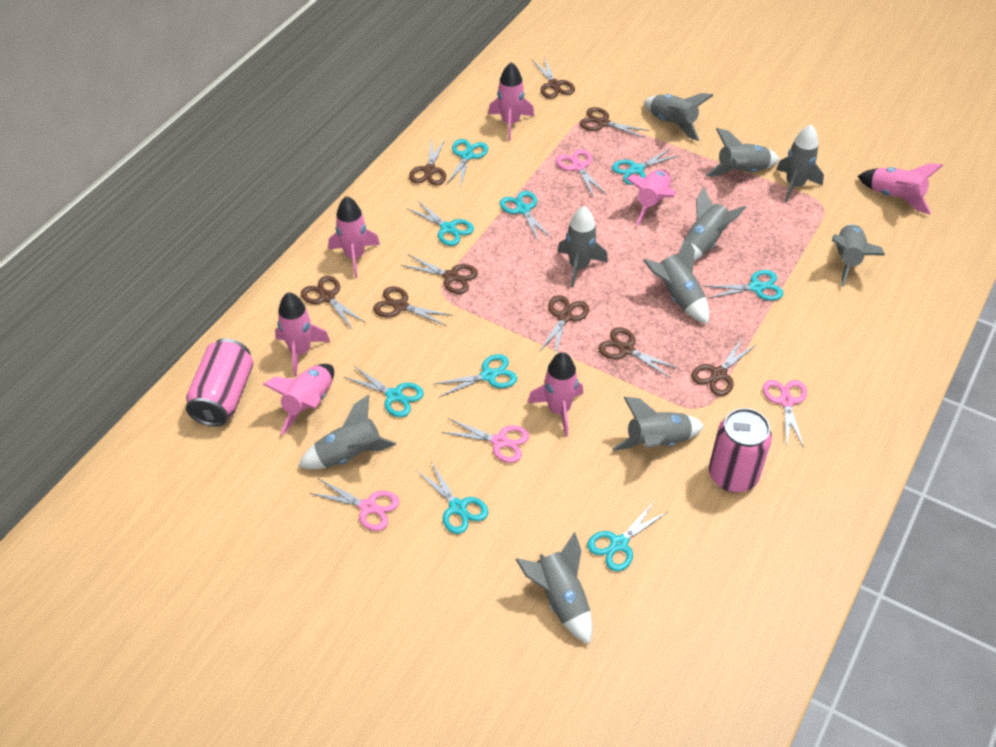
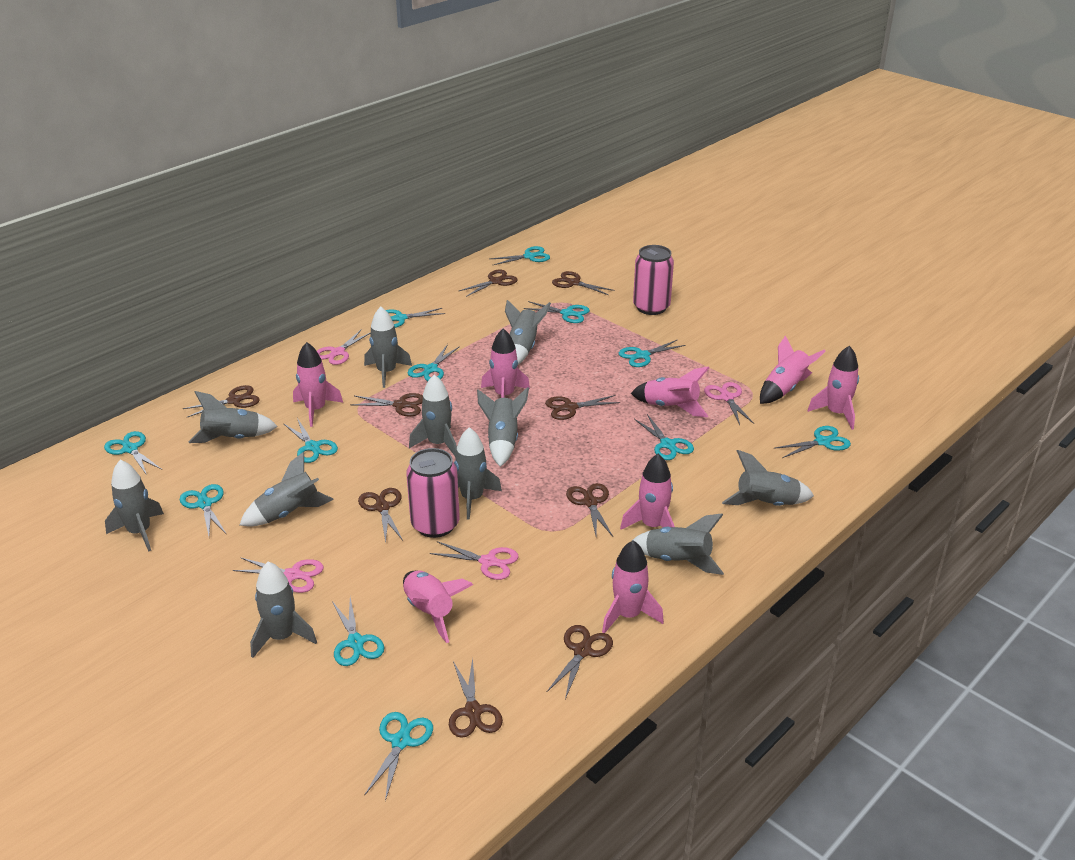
grey rocket: [298,395,397,469] [515,532,592,645] [557,206,608,287] [612,397,704,451] [643,237,709,324] [644,93,714,141] [680,187,746,261] [705,128,780,177] [776,125,824,203] [832,224,885,287] = 10 -> [105,460,164,552] [189,391,278,443] [240,452,334,527] [250,562,317,658] [364,307,412,388] [409,375,457,457] [454,427,502,520] [477,387,529,467] [505,300,551,365] [632,513,724,575] [722,450,814,506] = 11
pink rocket: [263,364,334,435] [275,292,330,376] [329,196,380,278] [488,62,534,141] [528,352,583,436] [626,170,676,226] [858,164,943,214] = 7 -> [293,342,343,427] [403,570,473,643] [481,328,530,398] [602,540,664,633] [620,454,675,530] [631,367,709,417] [760,335,825,404] [807,345,859,430] = 8
turquoise scissors: [343,365,424,417] [407,200,474,246] [416,462,488,534] [434,354,517,398] [446,139,488,188] [500,191,553,242] [587,502,667,571] [612,148,680,185] [703,270,783,301] = 9 -> [104,431,162,475] [180,484,226,536] [283,418,338,463] [332,597,384,666] [364,712,433,801] [386,308,445,328] [408,344,460,381] [490,246,550,265] [524,301,590,323] [619,339,686,367] [634,414,694,460] [774,426,851,458] = 12

